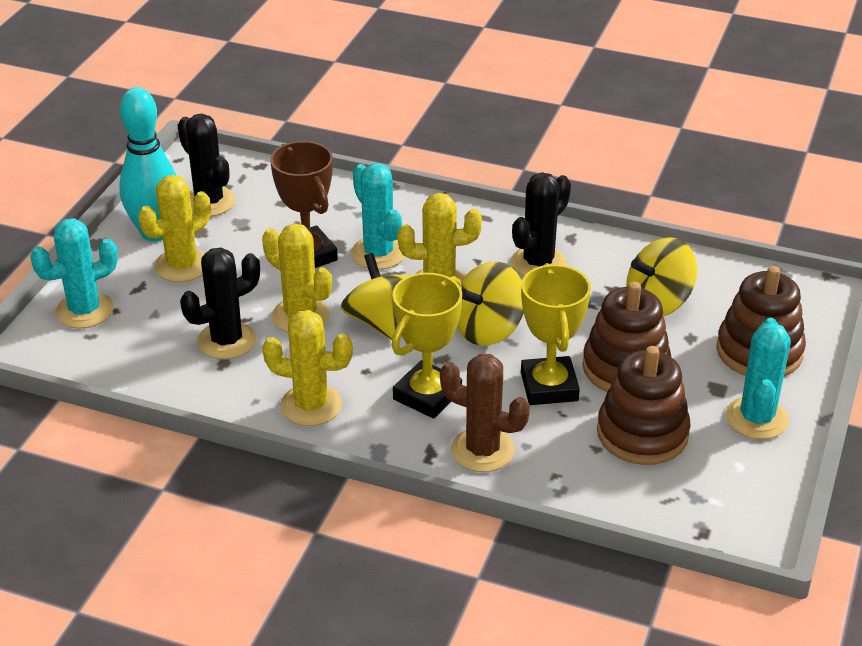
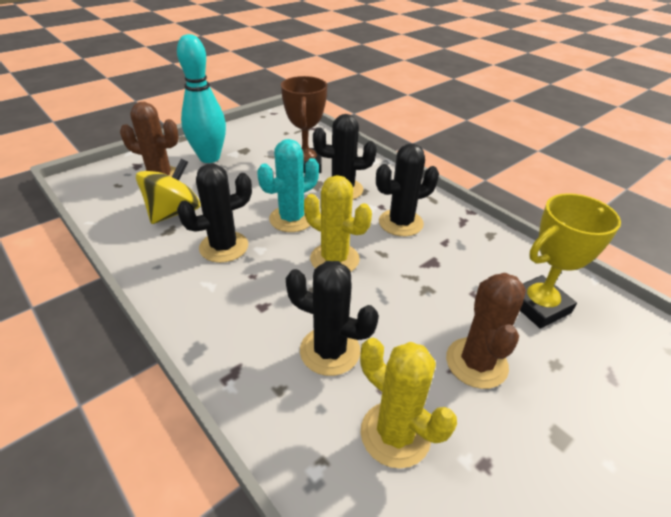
black cactus: [177,114,236,217] [180,248,260,360] [511,172,571,276] = 3 -> [177,164,252,263] [286,261,379,376] [313,114,377,200] [376,143,439,236] = 4
brown cactus: [440,354,530,472] = 1 -> [120,102,179,177] [446,273,526,389] = 2
brown stacking toy: [582,282,671,392] [597,346,690,465] [716,266,806,377] = 3 -> none = 0
turquoise cactus: [30,218,118,328] [351,163,405,270] [726,318,791,439] = 3 -> [257,139,319,232] = 1
yellow cactus: [138,175,211,282] [262,223,332,332] [262,310,353,426] [397,193,482,281] = 4 -> [304,175,372,271] [360,338,457,468] = 2
yellow spinning top: [340,253,408,340] [457,261,524,346] [626,237,697,316] = 3 -> [136,159,200,224] = 1
yellow trophy: [392,273,462,418] [521,263,591,405] = 2 -> [520,193,621,329] = 1

